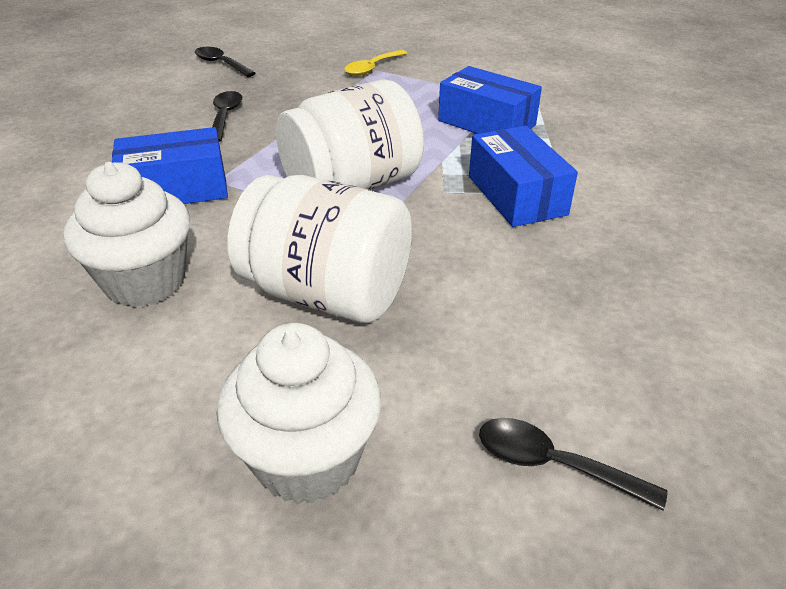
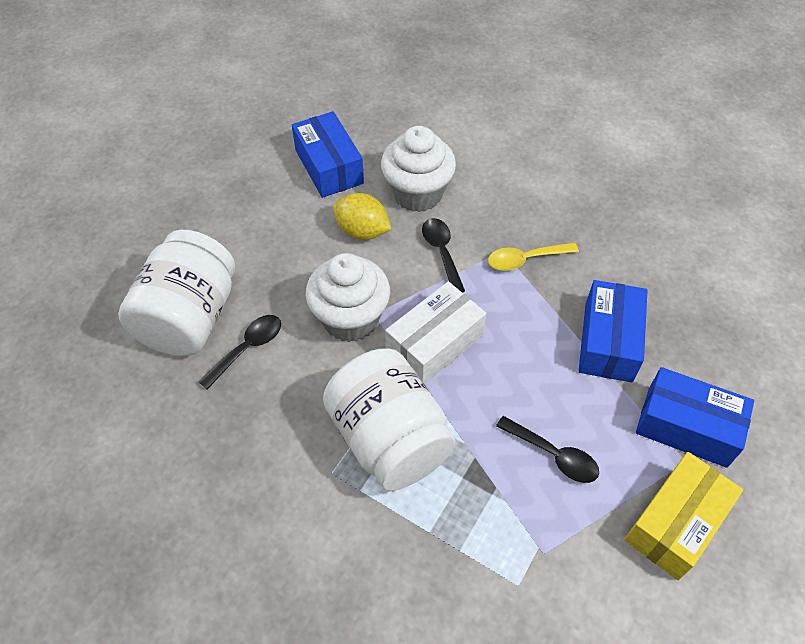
white box: none = 0 -> [385,281,487,384] = 1
yellow box: none = 0 -> [624,452,743,580] = 1
yellow lemon: none = 0 -> [333,193,391,240] = 1

